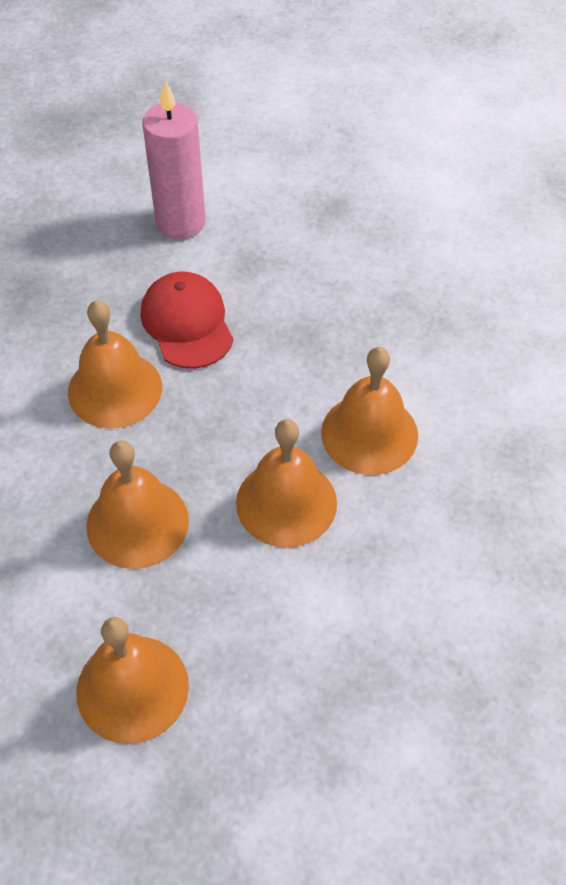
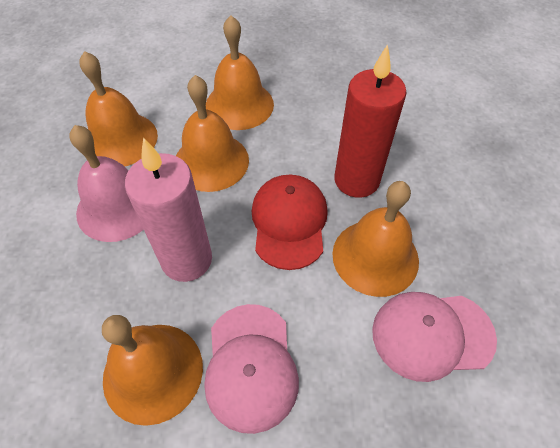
pink bell: none = 0 -> [69,125,144,242] = 1
pink cap: none = 0 -> [204,304,299,434] [372,292,497,382] = 2
red candle: none = 0 -> [334,44,407,198] = 1

